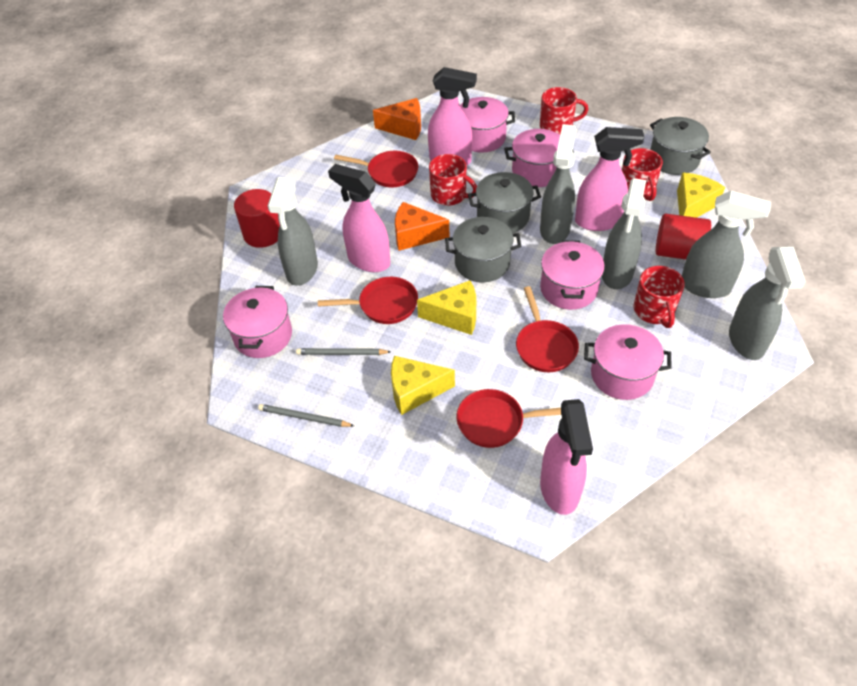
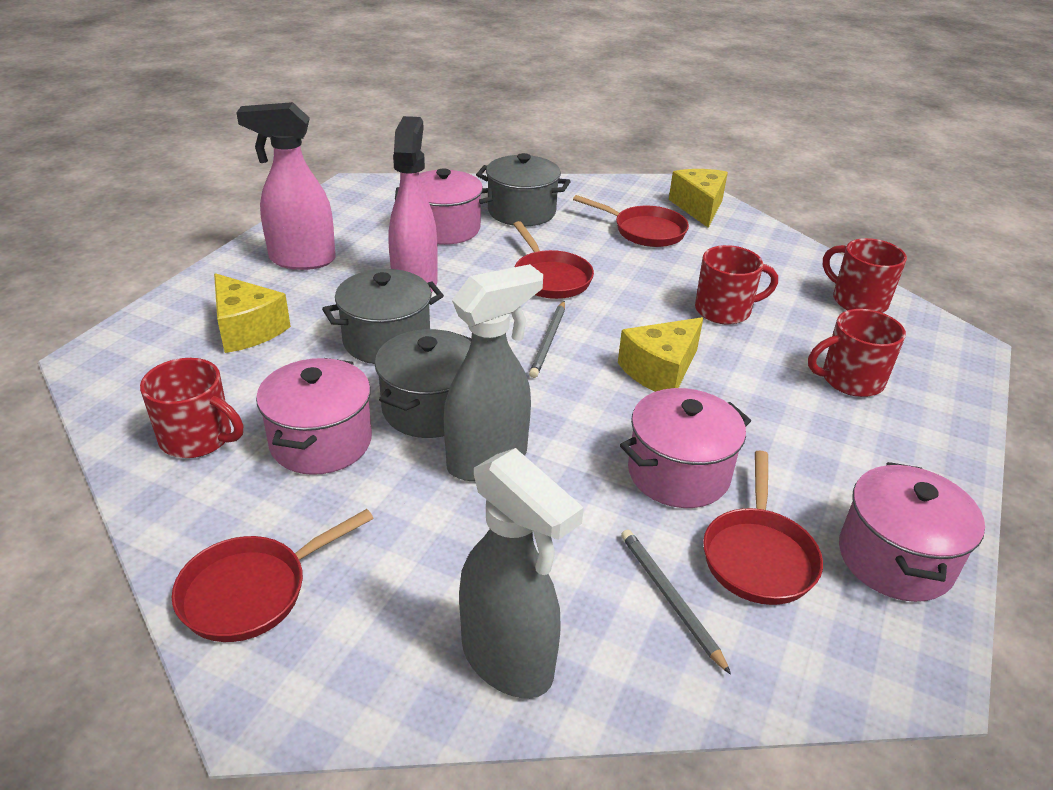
grey spray bottle: [268,177,318,286] [540,124,576,244] [602,178,646,289] [682,191,771,298] [729,247,806,360] = 5 -> [444,264,543,481] [459,448,584,698] = 2
orange cheese: [373,98,421,140] [395,202,449,251] = 2 -> none = 0
pink pot: [223,286,292,358] [460,97,515,153] [504,129,574,187] [540,240,605,310] [584,324,672,400] = 5 -> [256,358,372,475] [395,169,493,245] [620,388,751,508] [839,462,985,602] = 4
pink spray bottle: [328,164,390,272] [428,67,477,165] [540,399,593,515] [575,127,644,231] = 4 -> [236,102,336,270] [389,116,438,293] = 2
red cylinder: [234,189,280,248] [656,213,711,260] = 2 -> none = 0

